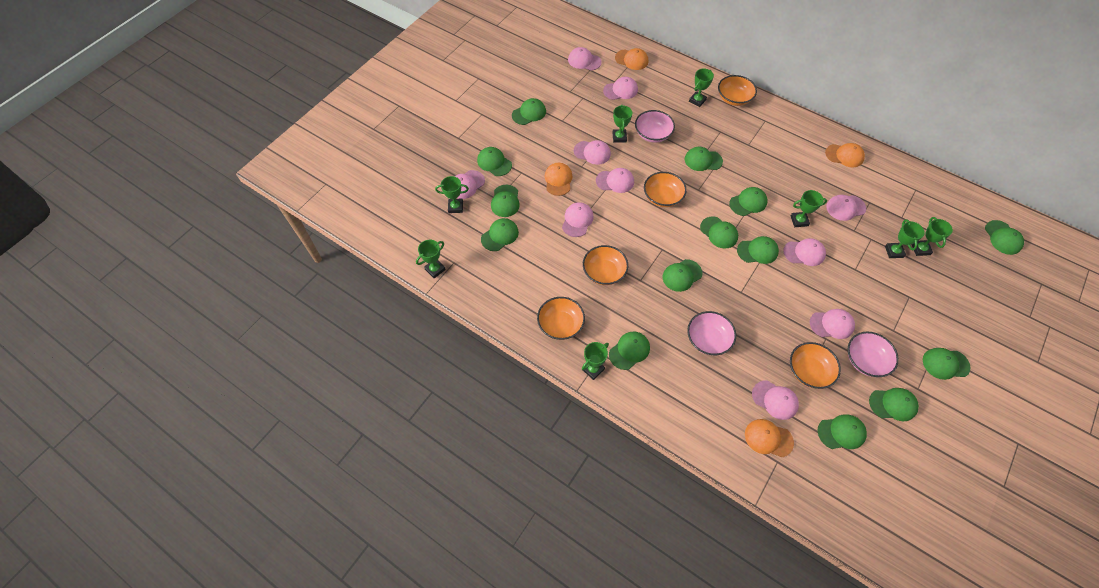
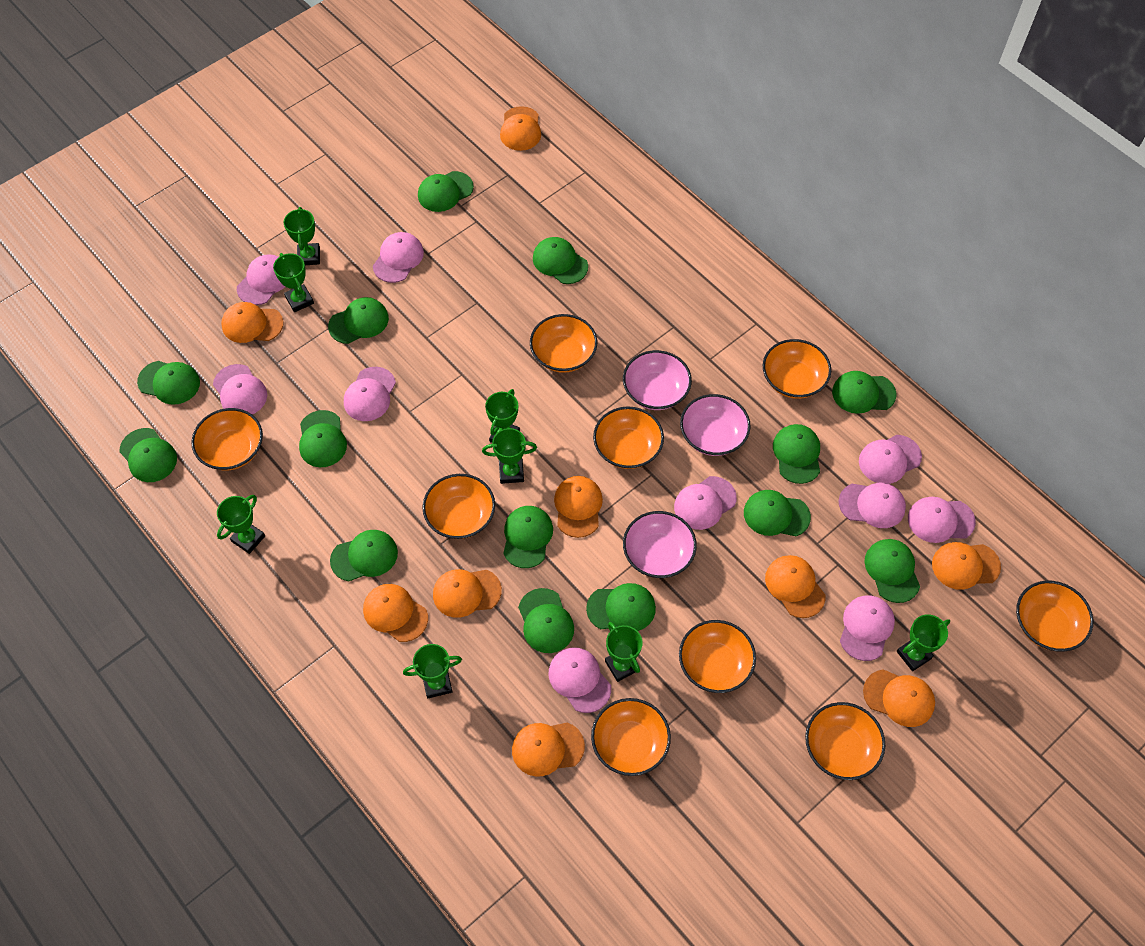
orange bowl: [537,297,585,340] [583,245,628,285] [644,172,687,207] [718,75,757,106] [790,342,841,389] = 5 -> [191,408,263,470] [422,474,495,539] [530,314,597,373] [591,698,671,776] [593,407,664,469] [679,620,756,693] [763,339,831,399] [805,702,885,780] [1016,581,1093,652] = 9
orange cap: [545,163,573,196] [615,48,648,70] [745,419,794,457] [825,143,865,167] = 4 -> [221,302,284,343] [363,584,428,642] [433,569,502,618] [500,106,541,151] [512,722,585,777] [554,476,603,538] [765,555,826,618] [863,669,935,727] [932,542,1001,590] = 9

